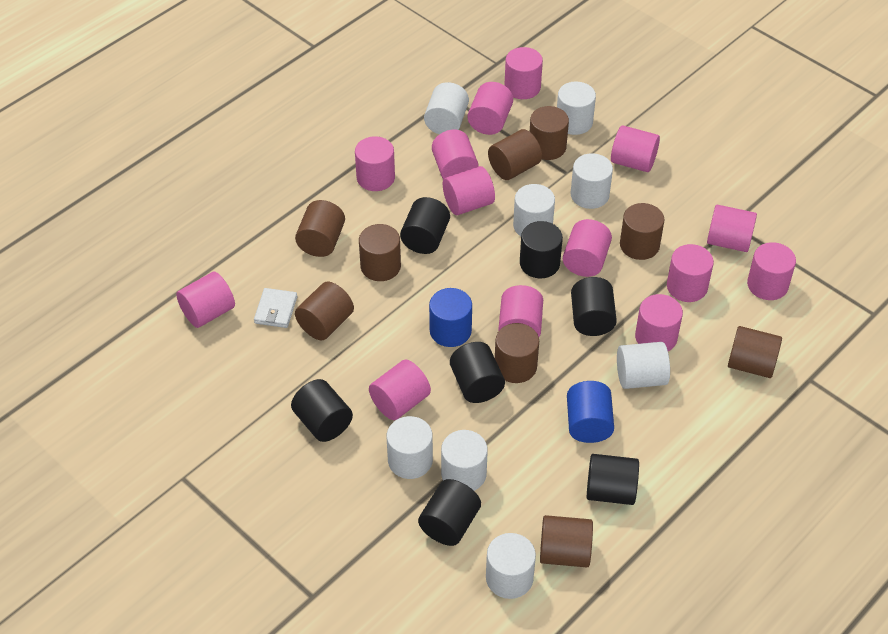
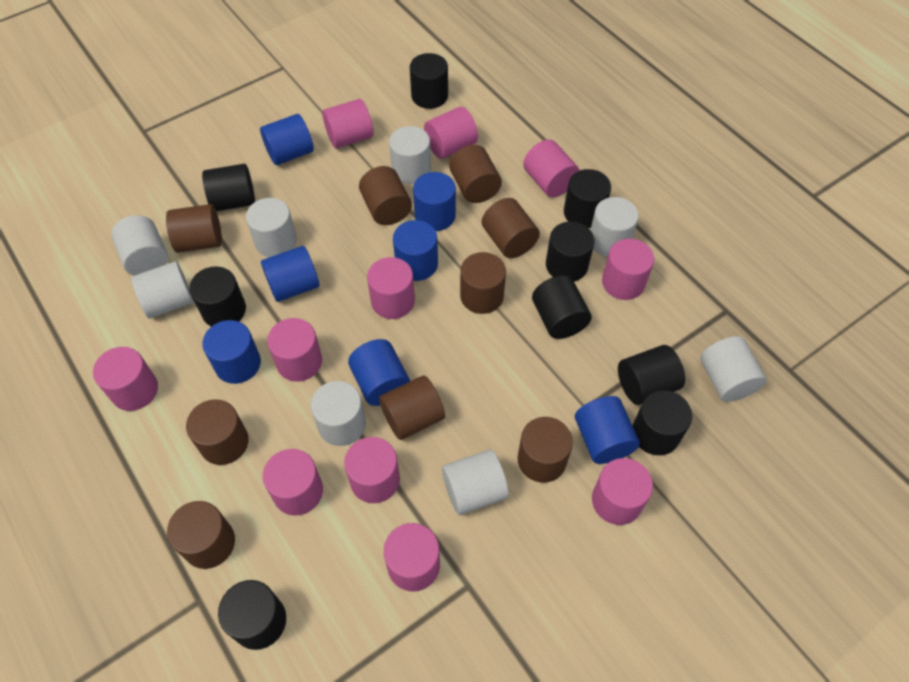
black cylinder: [291,379,353,442] [400,197,450,254] [418,479,481,546] [450,342,505,403] [520,221,563,278] [571,277,617,336] [587,454,639,505] = 7 -> [189,266,246,327] [202,164,255,211] [218,580,286,650] [410,53,448,109] [532,275,592,339] [546,221,595,282] [564,169,611,228] [618,345,685,405] [632,390,692,455] = 9
blue cylinder: [429,288,472,347] [567,381,614,443] = 2 -> [202,320,261,384] [260,114,314,165] [261,246,319,302] [348,339,410,406] [393,220,438,281] [413,172,456,231] [575,396,640,464] = 7
pink cylinder: [176,272,235,328] [355,136,395,191] [369,360,431,420] [432,130,479,179] [443,166,495,215] [468,82,513,135] [498,285,543,337] [504,47,543,99] [563,219,612,277] [611,125,660,172] [635,294,683,351] [667,244,714,302] [707,205,757,252] [747,242,796,300] = 14 -> [93,347,158,411] [263,449,323,516] [267,318,322,382] [322,99,373,149] [344,437,400,503] [367,257,415,319] [384,523,440,592] [424,107,478,159] [523,140,579,197] [592,458,653,525] [602,239,654,300] = 11
white wallet: [254,288,297,328] = 1 -> none = 0

